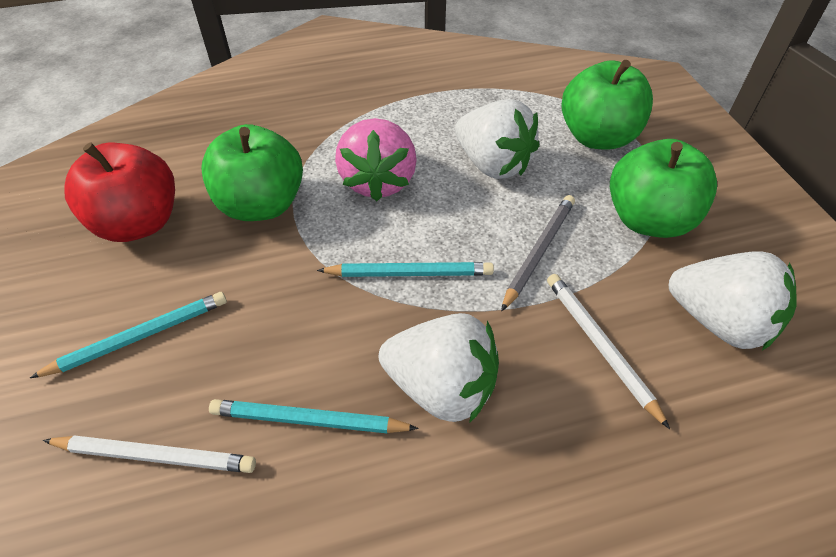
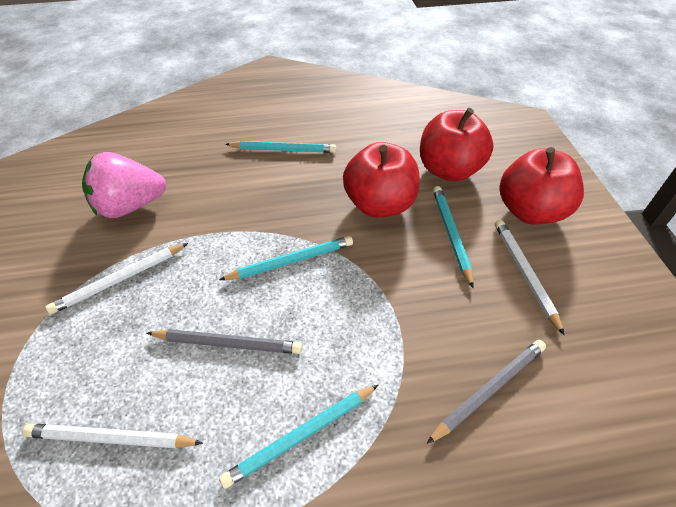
green apple: [201,124,303,221] [561,60,653,150] [610,139,717,238] = 3 -> none = 0
grey pencil: [501,195,575,311] = 1 -> [147,329,302,354] [427,340,546,444] = 2
red apple: [64,143,175,242] = 1 -> [343,142,419,218] [420,108,494,181] [500,147,584,225] = 3
turquoise pencil: [30,292,227,378] [209,399,418,433] [317,262,494,277] = 3 -> [219,236,353,280] [219,385,378,489] [225,141,336,153] [433,186,474,288] = 4
white pencil: [43,435,256,473] [547,274,670,429] = 2 -> [22,423,203,448] [45,243,188,315] [495,220,564,335] = 3
white strawberry: [378,313,499,423] [455,99,540,179] [669,251,797,351] = 3 -> none = 0

